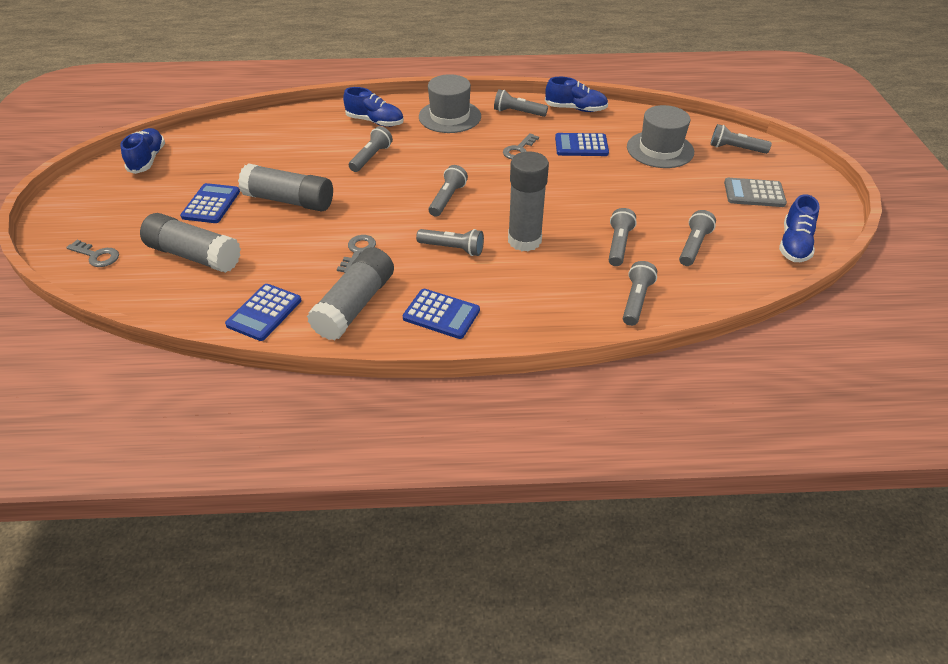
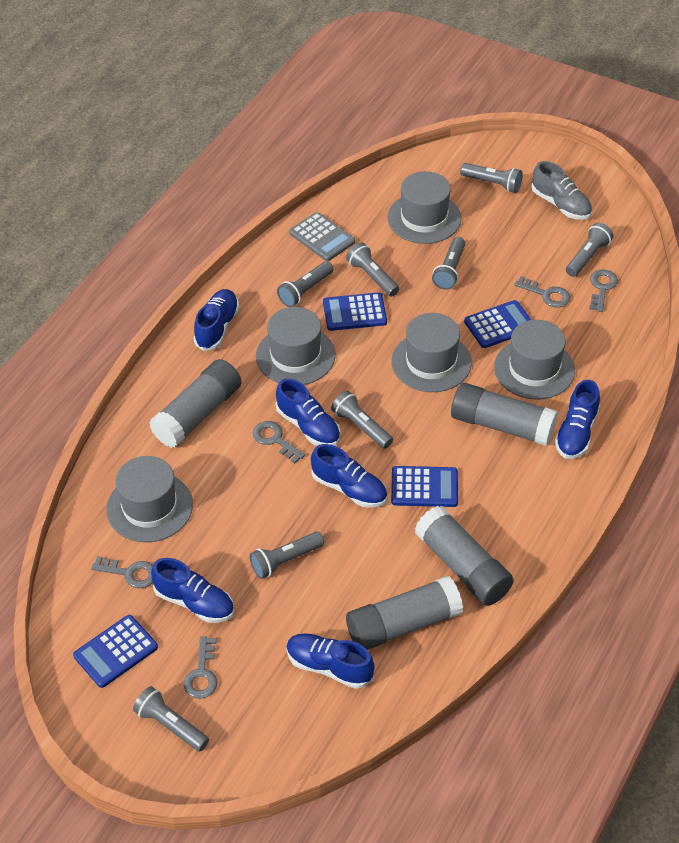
blue shoe: [120,128,165,174] [343,87,404,127] [545,77,608,112] [779,194,820,262] = 4 -> [151,558,234,623] [194,289,239,351] [276,379,341,446] [286,633,375,689] [311,444,387,508] [555,380,600,459] = 6
grey hat: [419,74,481,133] [627,105,694,168] = 2 -> [106,456,193,542] [256,307,335,385] [387,171,461,244] [391,313,472,392] [494,320,575,400] = 5
grey key: [66,240,119,267] [337,235,376,273] [503,133,539,159] = 3 -> [91,556,153,589] [184,636,218,699] [253,421,305,464] [514,276,570,308] [589,270,618,312] = 5
grey shoe: none = 0 -> [531,161,592,220] = 1

